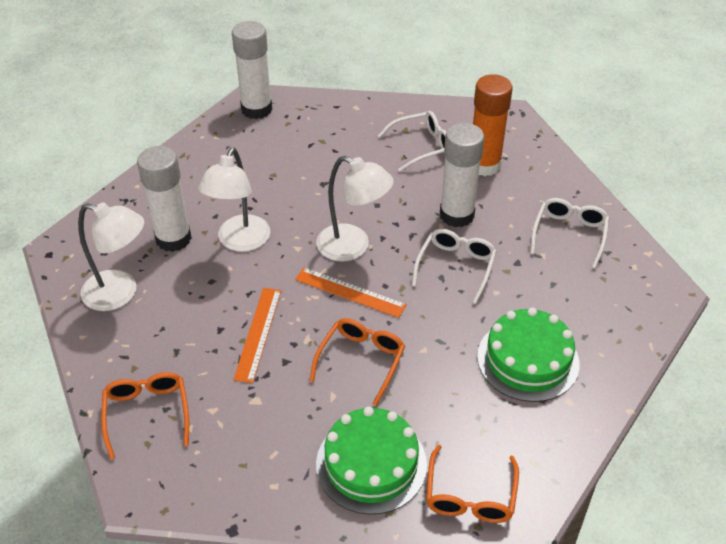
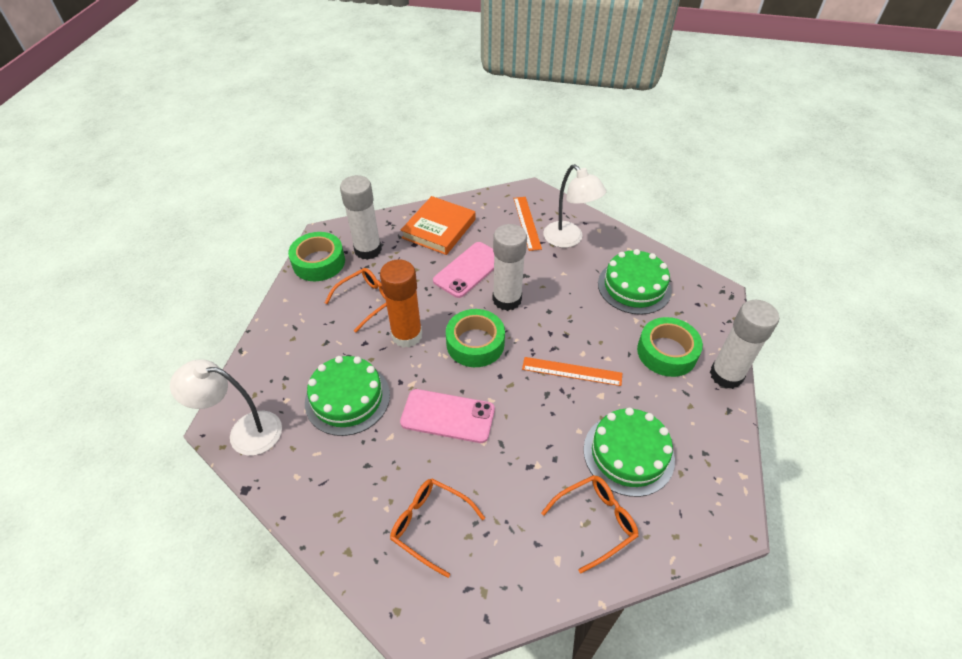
green cake: [316,407,427,515] [477,308,580,402] = 2 -> [305,356,390,436] [583,408,675,497] [598,249,672,315] = 3
green tape: none = 0 -> [288,232,345,281] [446,309,505,367] [637,317,703,377] = 3
orange book: none = 0 -> [401,196,475,255] = 1
pink phone: none = 0 -> [400,389,495,443] [433,242,494,298] = 2
white glasses: [378,111,446,172] [412,229,497,304] [530,198,609,269] = 3 -> none = 0
white lamp: [78,202,144,311] [198,148,270,252] [316,156,394,262] = 3 -> [170,359,282,456] [543,164,606,248] = 2

